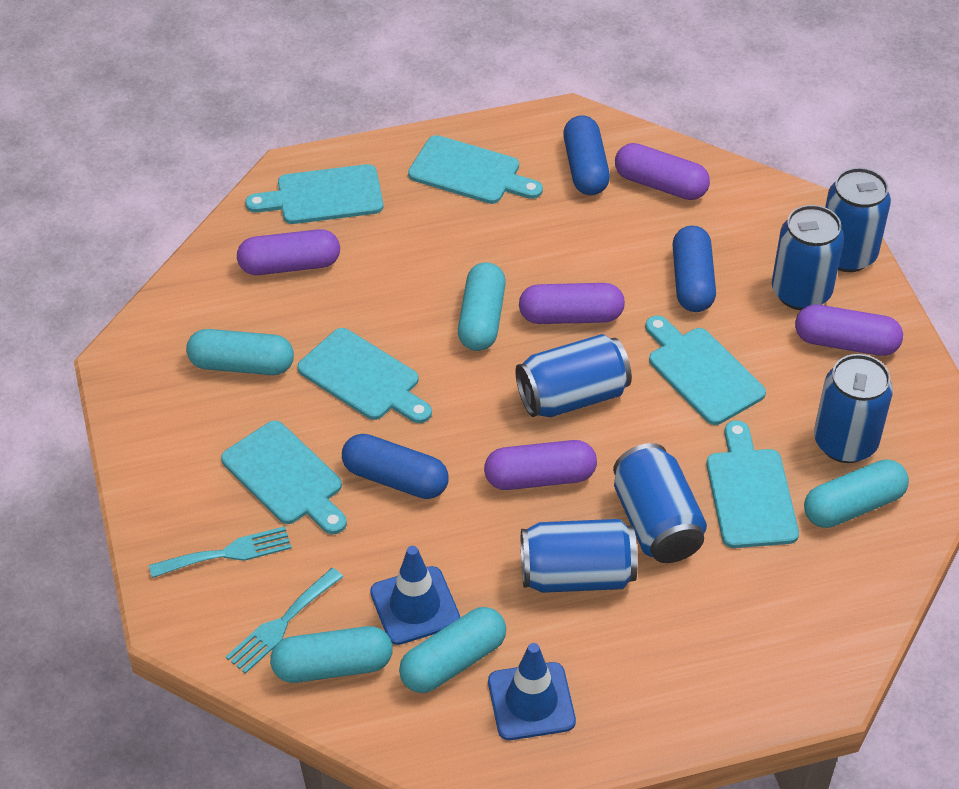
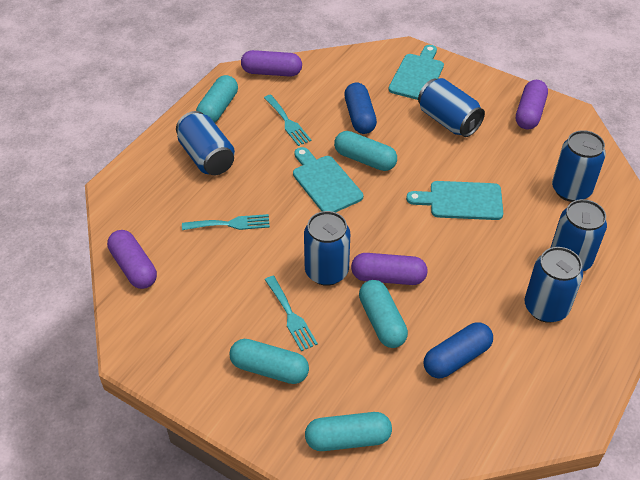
blue capsule: [342,434,449,499] [563,115,610,195] [673,226,716,312] = 3 -> [344,83,377,134] [423,322,493,378] = 2
blue traffic cone: [370,546,460,645] [488,643,576,740] = 2 -> none = 0
purple capsule: [237,229,340,275] [484,440,597,490] [519,283,625,324] [615,143,710,200] [795,304,903,356] = 5 -> [107,230,157,289] [241,50,302,77] [351,253,428,285] [516,80,548,130] = 4
turquoise cutting board: [221,420,347,535] [245,164,383,224] [297,328,432,423] [408,135,543,204] [645,316,766,425] [706,420,799,548] = 6 -> [293,147,363,212] [388,45,444,100] [406,181,503,220] = 3
turquoise fork: [149,526,292,578] [226,568,343,674] = 2 -> [182,214,270,230] [264,95,311,146] [265,276,318,351] = 3

